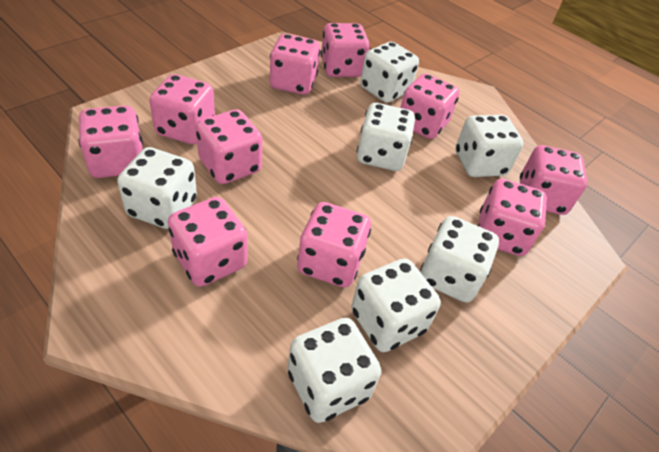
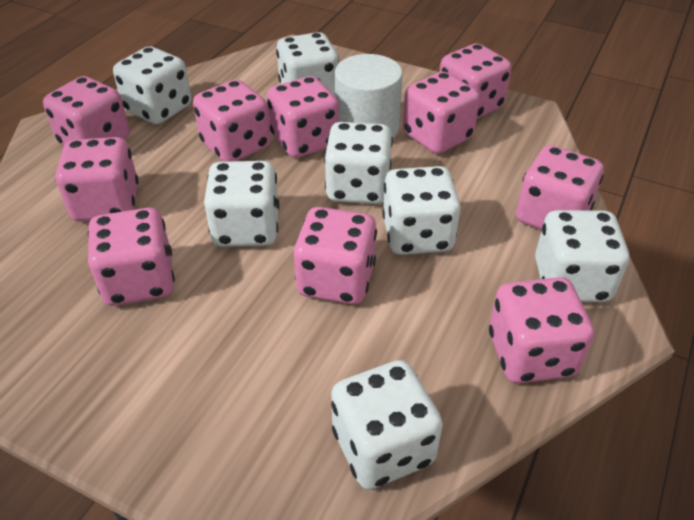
white cylinder: none = 0 -> [335,54,403,138] = 1

